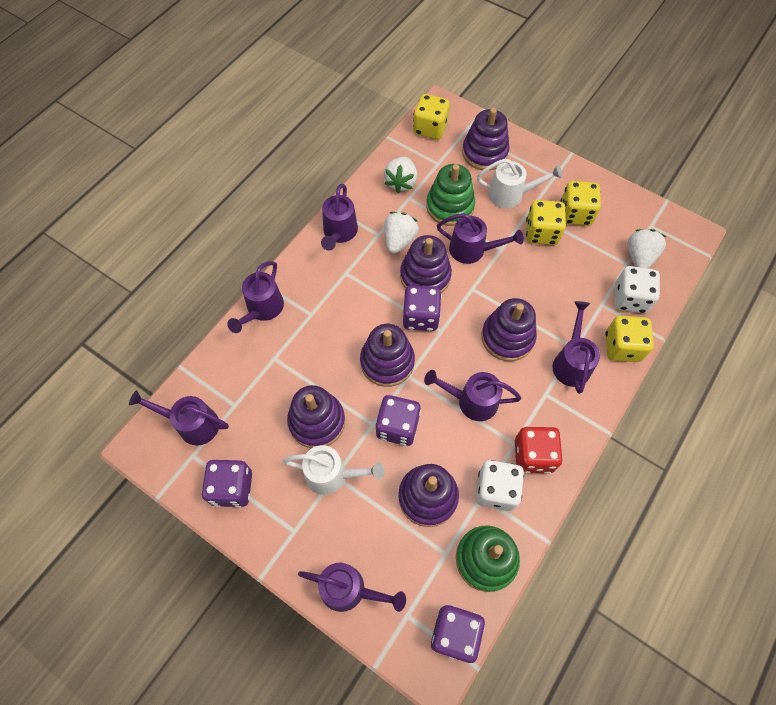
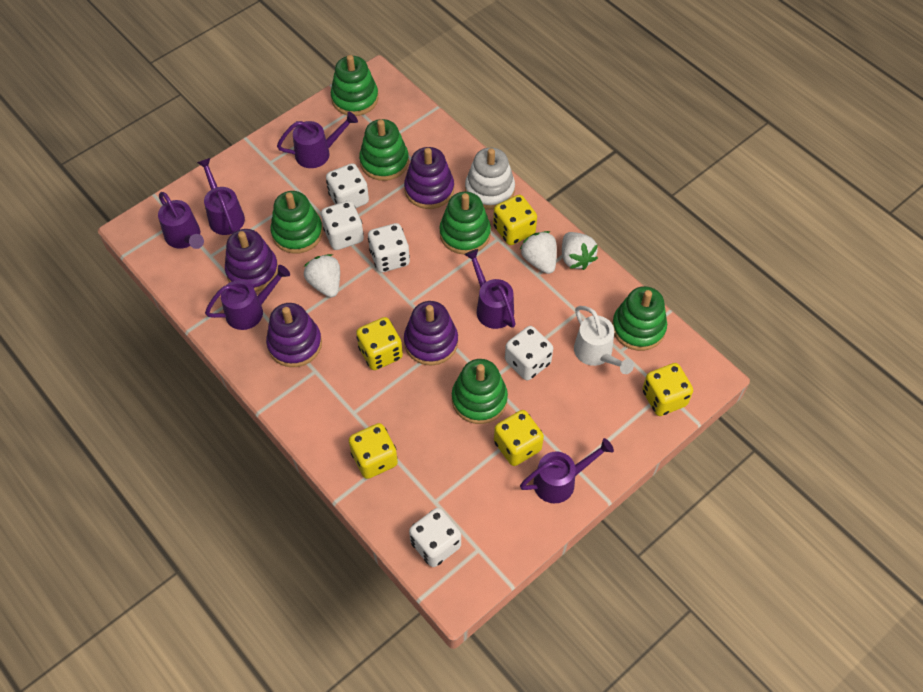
green stacking toy: [426,164,475,226] [456,526,520,592] = 2 -> [271,191,323,254] [331,55,379,116] [359,119,409,181] [439,192,491,254] [452,359,508,424] [612,286,667,351] = 6
purple dice: [202,460,252,508] [375,395,421,446] [403,285,442,331] [431,605,485,663] = 4 -> none = 0
purple stacking toy: [287,385,345,448] [360,324,415,387] [398,464,459,527] [400,235,452,293] [462,108,510,170] [481,298,537,361] = 6 -> [225,229,278,292] [266,303,322,367] [404,147,454,209] [404,301,458,366] = 4
purple watering can: [129,390,229,446] [227,261,284,333] [298,563,406,612] [321,184,358,251] [424,370,521,421] [437,213,524,264] [552,301,600,394] = 7 -> [158,192,204,249] [197,158,245,235] [205,265,290,330] [277,112,358,168] [464,249,516,329] [520,438,614,503] = 6
red dice: [515,426,563,474] = 1 -> none = 0
white dice: [476,460,524,511] [614,266,660,313] = 2 -> [321,201,364,250] [326,163,369,208] [368,223,410,272] [409,508,461,567] [505,326,553,381] = 5
white stacking toy: none = 0 -> [465,148,515,210] = 1
white watering can: [283,445,385,495] [477,159,563,208] = 2 -> [574,306,634,374] = 1
yellow dice: [413,94,450,140] [526,200,566,245] [560,181,601,226] [606,316,654,362] = 4 -> [349,423,398,479] [356,317,403,370] [493,195,537,245] [494,410,544,466] [642,363,693,416] = 5

